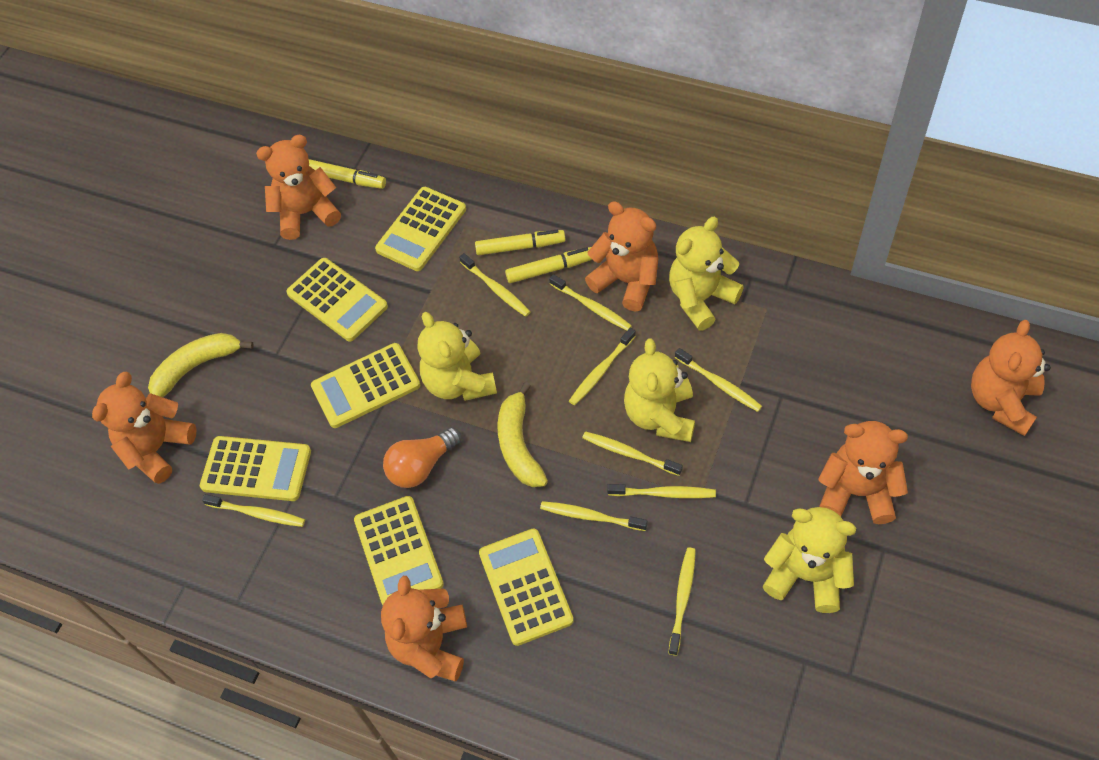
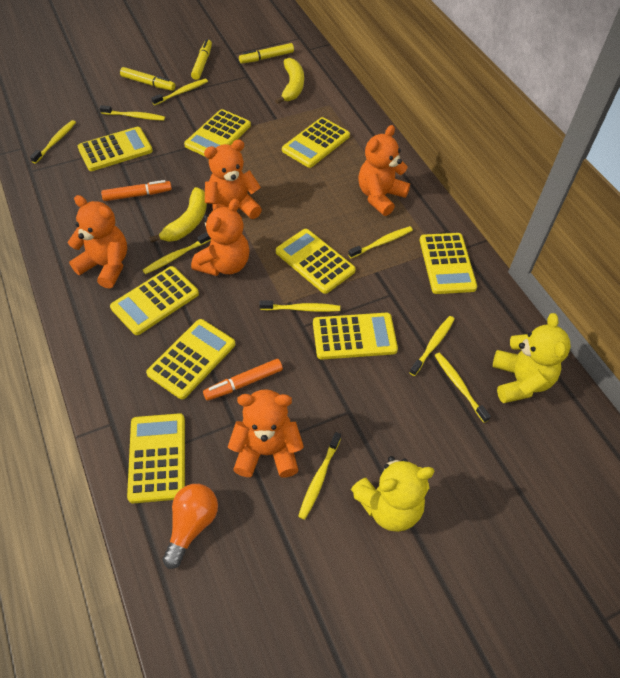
orange marker: none = 0 -> [101,180,172,201] [203,359,283,401] = 2
orange teddy bear: [92,372,197,484] [256,135,341,240] [381,576,467,681] [585,201,658,311] [818,421,908,524] [971,320,1051,436] = 6 -> [68,195,127,289] [191,199,250,276] [204,140,262,219] [228,389,304,478] [358,125,410,216] = 5
yellow calculator: [200,436,311,501] [286,258,388,342] [311,343,420,428] [354,496,444,605] [375,187,466,271] [479,528,574,646] = 6 -> [78,127,153,171] [110,266,199,335] [127,413,185,503] [146,319,235,399] [184,109,251,156] [276,229,356,294] [282,117,350,168] [313,313,398,360] [420,233,477,294] = 9
yellow teddy bear: [418,312,497,401] [624,338,695,442] [669,217,744,331] [762,507,856,613] = 4 -> [351,456,435,532] [493,313,571,403] = 2

